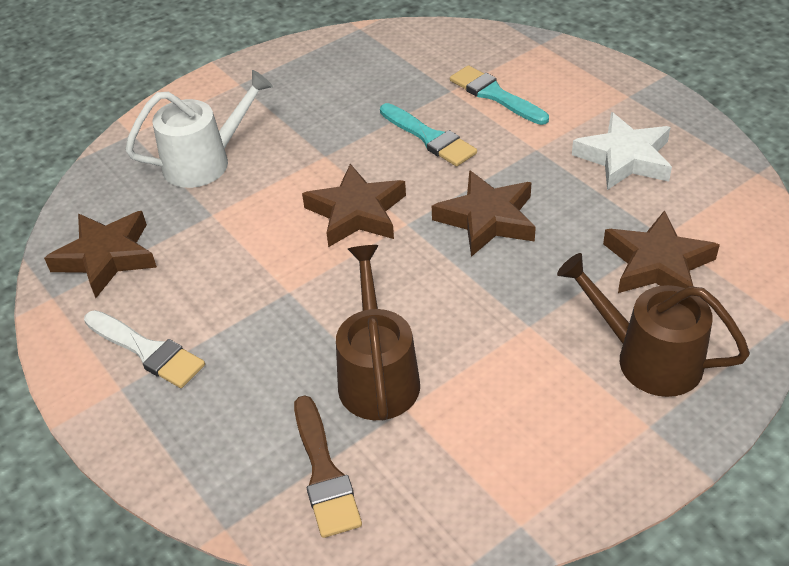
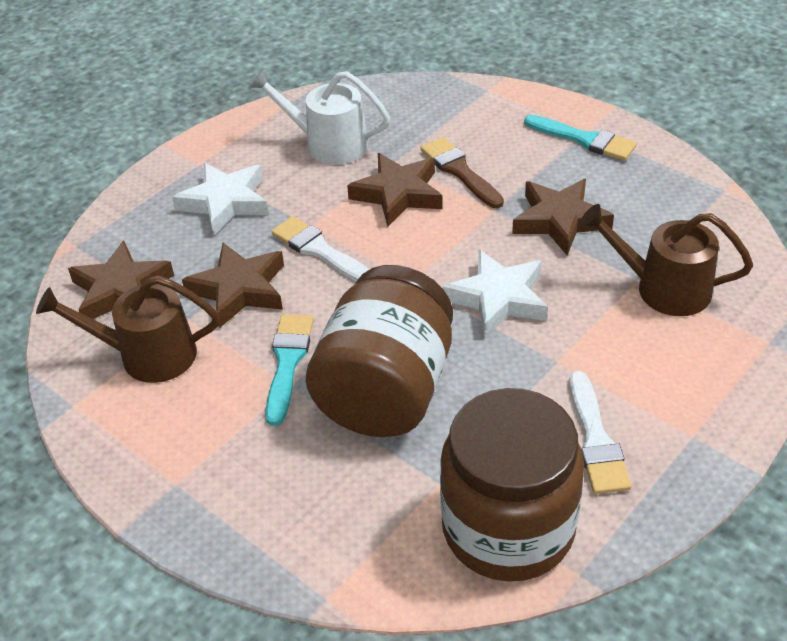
brown jar: none = 0 -> [306,265,453,437] [440,388,584,582] = 2
white brush: [84,310,205,388] = 1 -> [272,216,370,281] [569,371,632,494] = 2
white star: [572,112,672,190] = 1 -> [172,163,269,235] [443,249,548,338] = 2

